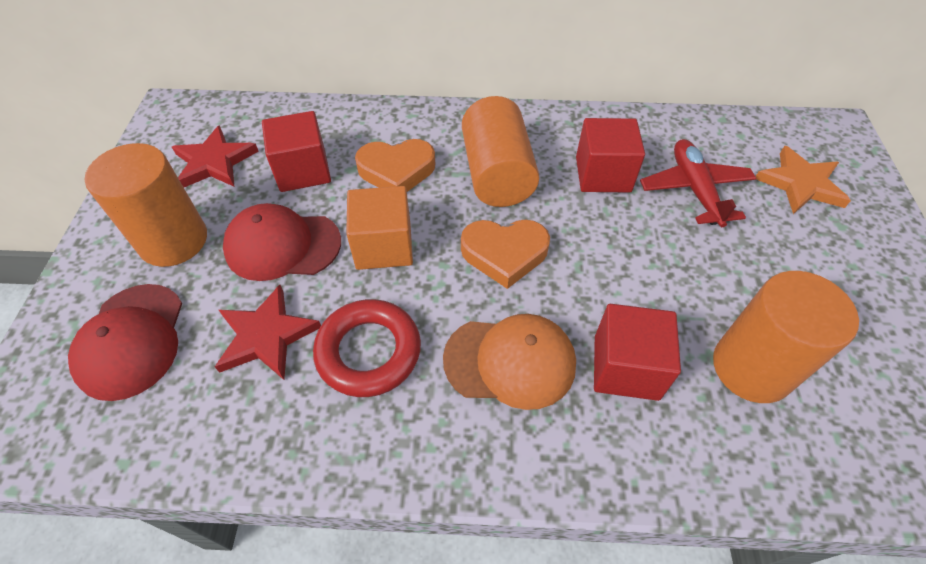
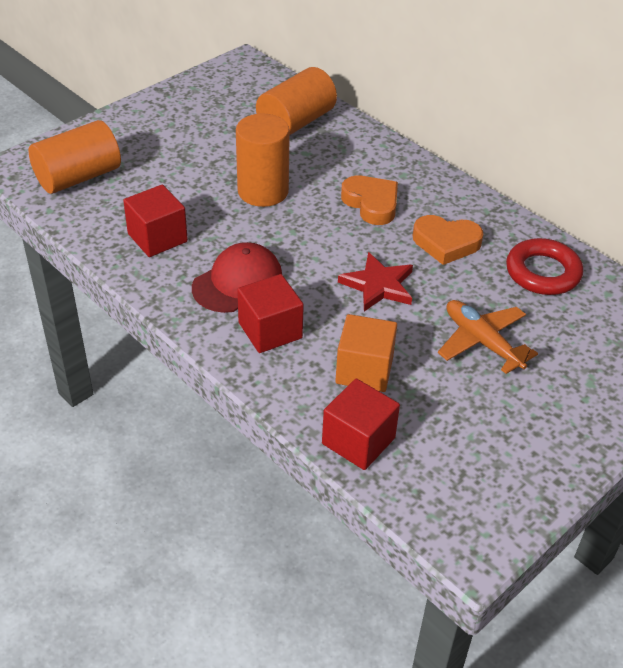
orange cap: [443,314,576,410] = 1 -> none = 0
orange plane: none = 0 -> [438,300,538,374] = 1
orange star: [756,146,851,214] = 1 -> none = 0
red cap: [68,284,182,401] [223,203,341,281] = 2 -> [192,242,282,313] = 1
red plane: [640,139,757,227] = 1 -> none = 0
red star: [172,125,259,187] [215,285,321,380] = 2 -> [338,252,413,311] = 1

